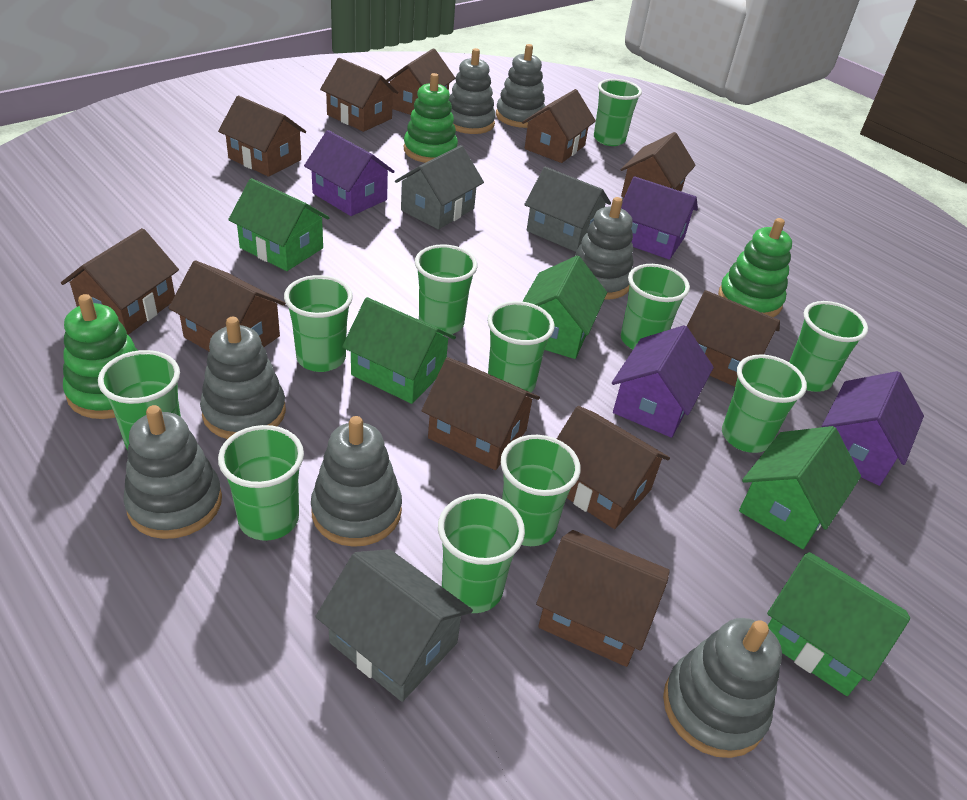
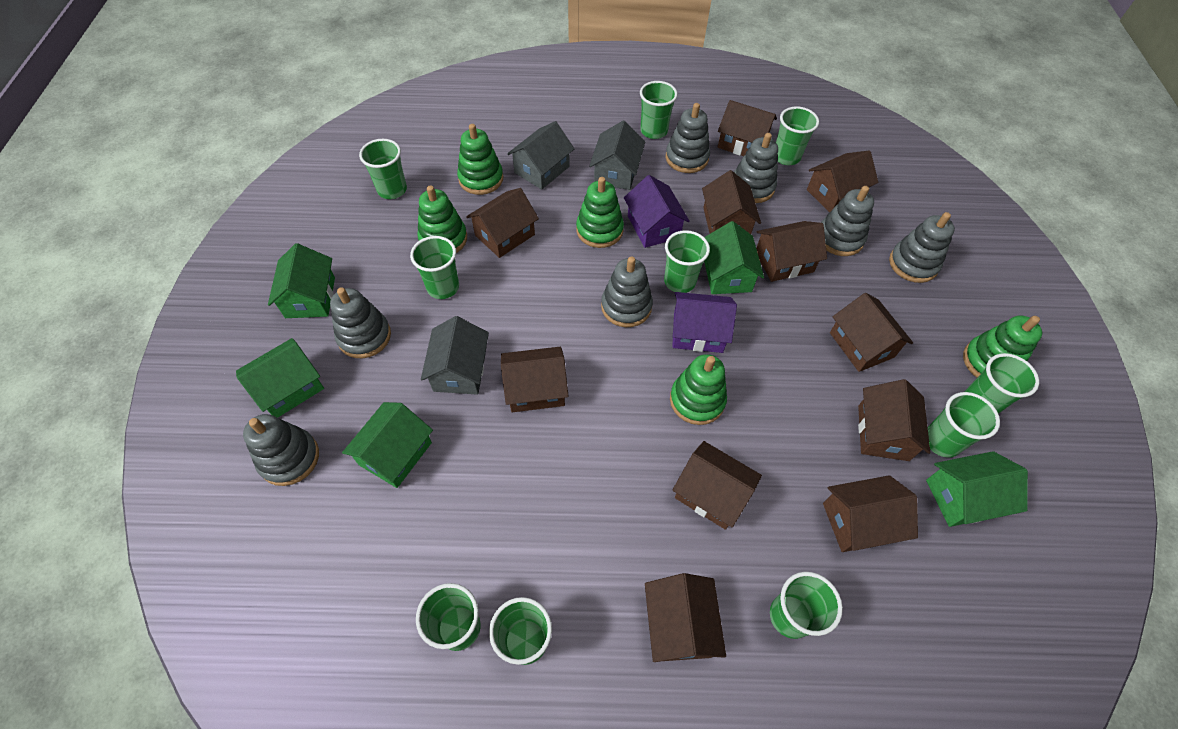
green cup: [98,350,181,450] [218,425,304,541] [284,275,353,372] [415,244,477,336] [438,494,525,613] [487,301,555,392] [501,435,581,546] [594,79,642,146] [621,264,690,350] [722,354,807,453] [789,301,868,392] = 11 -> [359,139,407,199] [410,236,459,299] [416,583,480,651] [489,597,552,665] [640,81,678,139] [664,230,710,293] [770,572,843,639] [776,106,819,165] [928,392,1000,458] [964,353,1039,414] = 10
green stacking toy: [63,294,138,419] [404,73,458,163] [718,218,792,317] = 3 -> [417,185,467,253] [457,124,503,195] [576,177,624,248] [670,354,727,425] [963,316,1042,378] = 5
purple house: [304,130,395,216] [612,325,714,438] [621,176,698,260] [822,371,924,486] = 4 -> [624,175,690,248] [672,292,737,353] = 2

